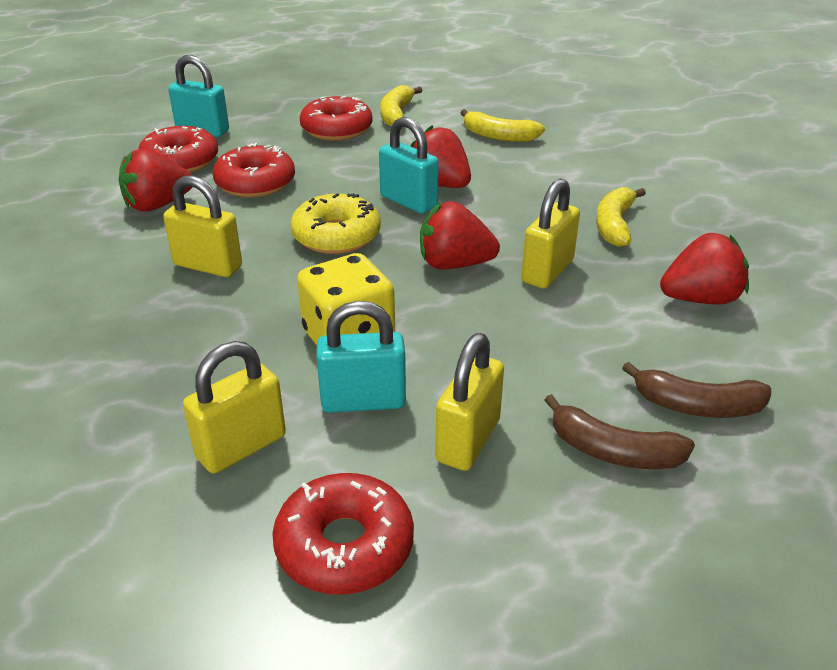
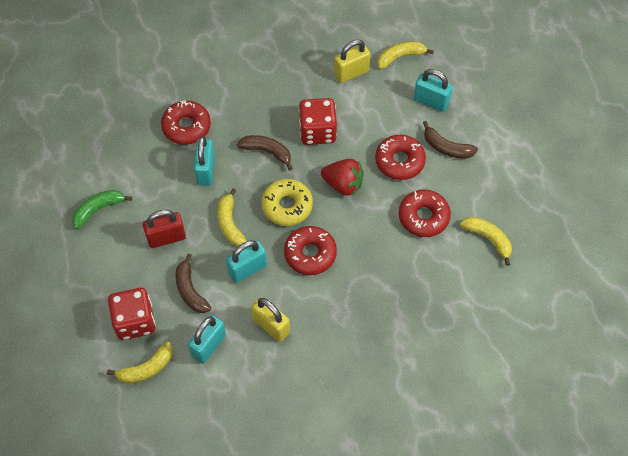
brown banana: [545,394,695,469] [622,362,771,418] = 2 -> [176,253,211,313] [237,135,293,170] [423,121,478,158] = 3
green banana: none = 0 -> [72,190,132,229] = 1
red dice: none = 0 -> [108,288,156,340] [299,98,337,145] = 2
red padlock: none = 0 -> [143,210,186,248] = 1
red strawberry: [119,149,192,212] [411,125,471,188] [420,201,500,270] [660,233,749,305] = 4 -> [321,159,364,196] = 1
turquoise padlock: [168,55,229,137] [317,301,406,413] [379,117,439,214] = 3 -> [188,315,226,364] [194,136,215,186] [226,240,267,283] [414,69,453,112] = 4
yellow banana: [380,85,423,126] [460,109,545,142] [596,187,646,247] = 3 -> [107,341,173,383] [217,188,247,246] [377,41,434,69] [460,217,512,266] = 4
yellow dice: [297,253,395,345] = 1 -> none = 0
yellow padlock: [163,175,242,277] [183,341,286,474] [435,333,504,471] [521,178,580,289] = 4 -> [251,297,290,342] [334,40,371,83] = 2

